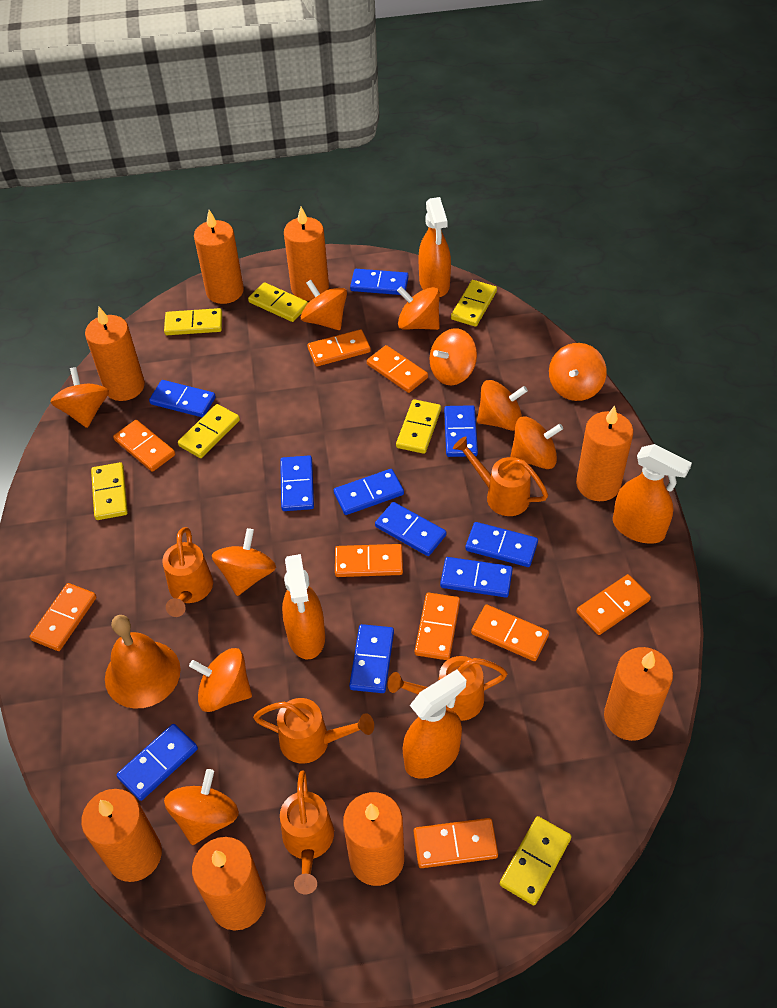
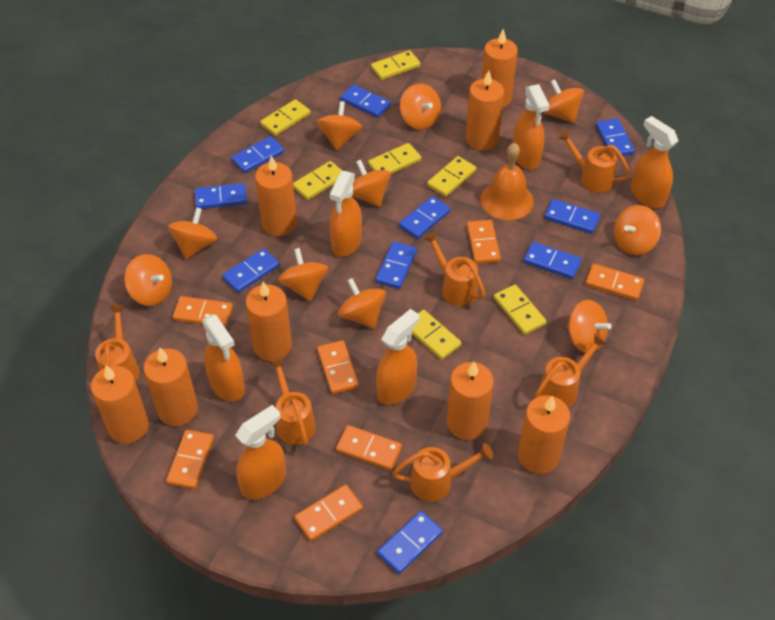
orange domino: [30,583,96,651] [113,420,175,472] [307,329,371,366] [335,544,403,577] [367,345,428,393] [414,818,498,868] [415,593,460,660] [471,604,549,661] [576,574,651,635] = 9 -> [166,430,214,489] [173,296,233,327] [294,485,363,541] [317,340,359,394] [336,425,402,470] [467,220,501,264] [585,264,644,301] = 7
orange spray bottle: [282,554,325,659] [403,669,466,779] [419,197,451,297] [613,444,692,544] = 4 -> [202,314,245,402] [235,405,286,500] [330,171,362,257] [376,309,419,405] [513,84,550,169] [631,116,678,208] = 6
orange watering can: [162,527,213,617] [253,698,374,764] [280,770,334,894] [388,656,507,721] [453,436,548,516] = 5 -> [95,305,139,382] [268,358,316,446] [392,443,493,502] [423,232,486,306] [535,333,607,407] [558,130,631,193] = 6

